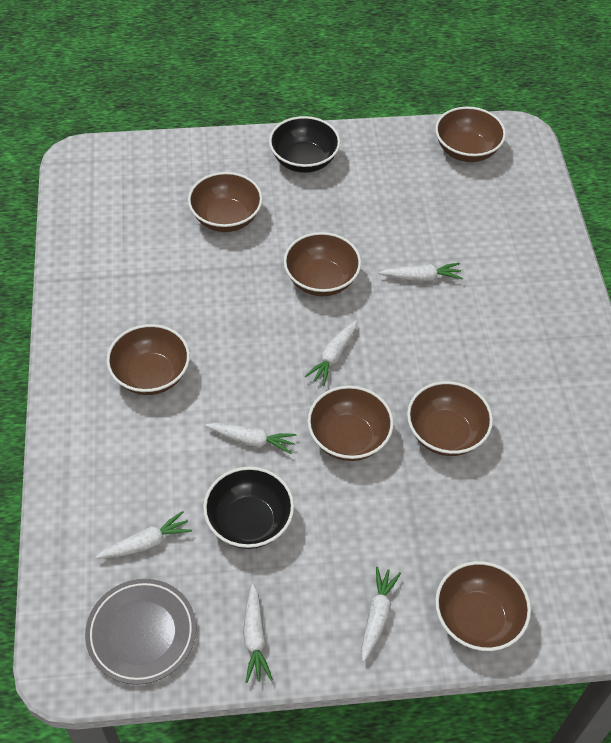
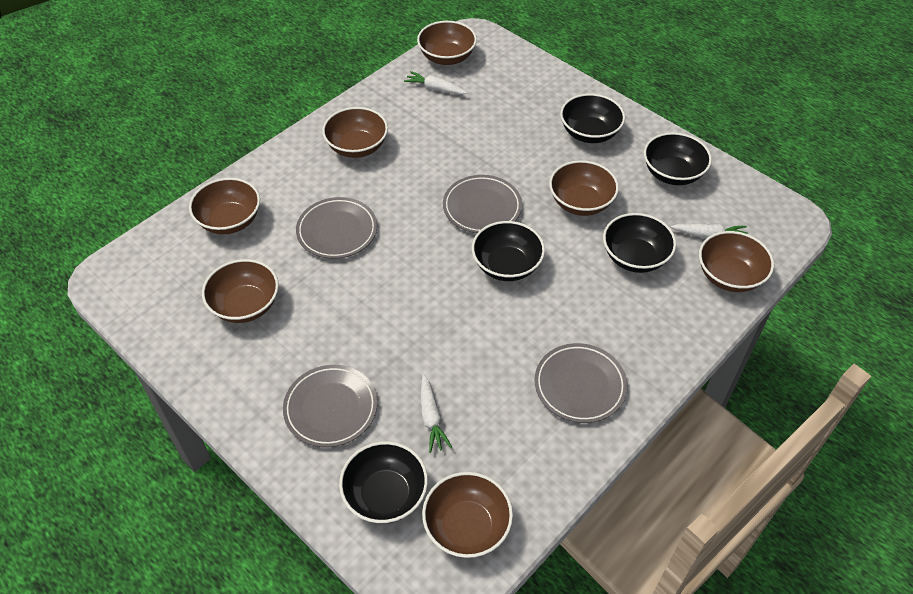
black bowl: [203,467,294,549] [269,116,340,173] = 2 -> [339,441,428,524] [472,221,545,281] [560,94,625,143] [603,213,676,273] [644,132,712,185] = 5
grey plate: [85,579,196,685] = 1 -> [283,365,377,447] [296,197,377,259] [443,175,522,233] [535,343,627,423] = 4
white carrot: [96,511,192,559] [205,423,296,454] [243,584,273,683] [304,321,357,386] [361,566,401,662] [379,263,462,282] = 6 -> [404,71,467,95] [420,375,452,453] [671,224,747,239] = 3

